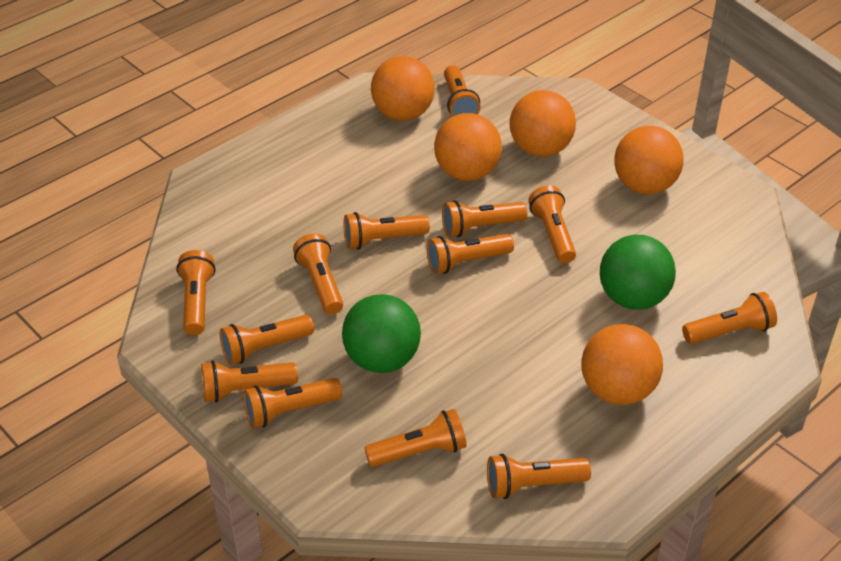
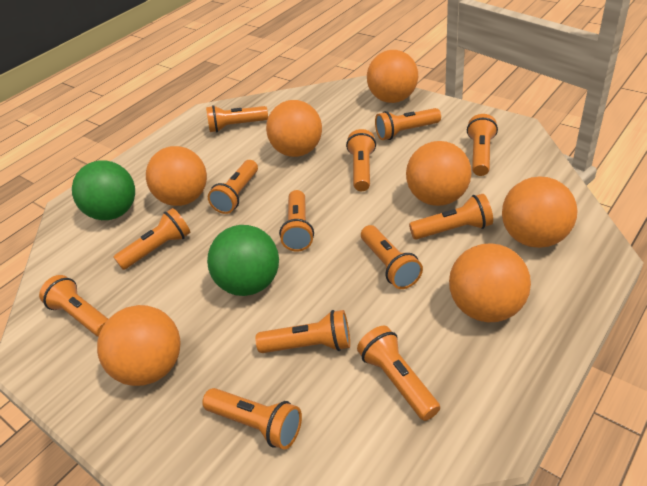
orange ball: [371,56,435,121] [434,113,502,181] [509,90,576,157] [581,324,663,405] [614,126,684,194] = 5 -> [97,305,181,386] [146,146,207,206] [266,100,322,157] [367,50,418,103] [406,141,471,206] [449,243,531,322] [502,176,578,248] = 7

